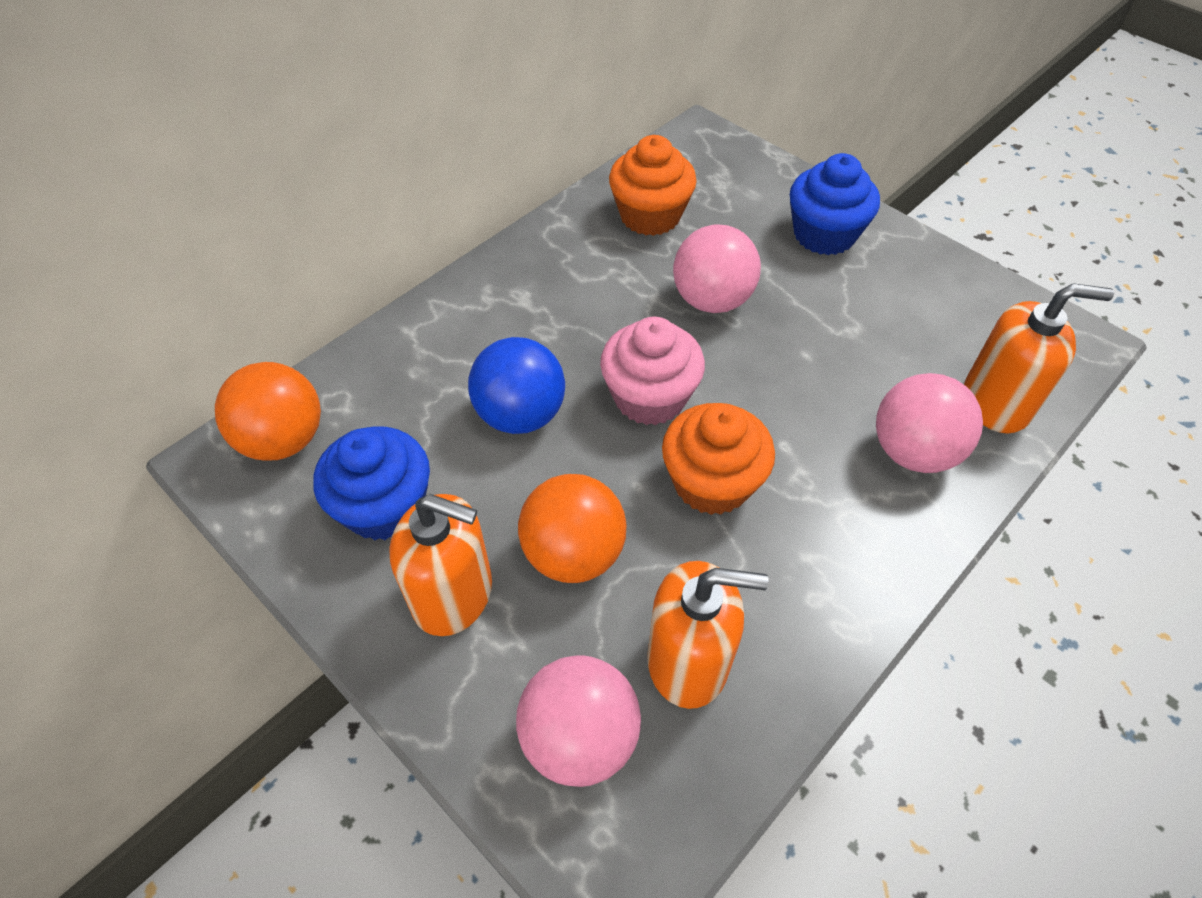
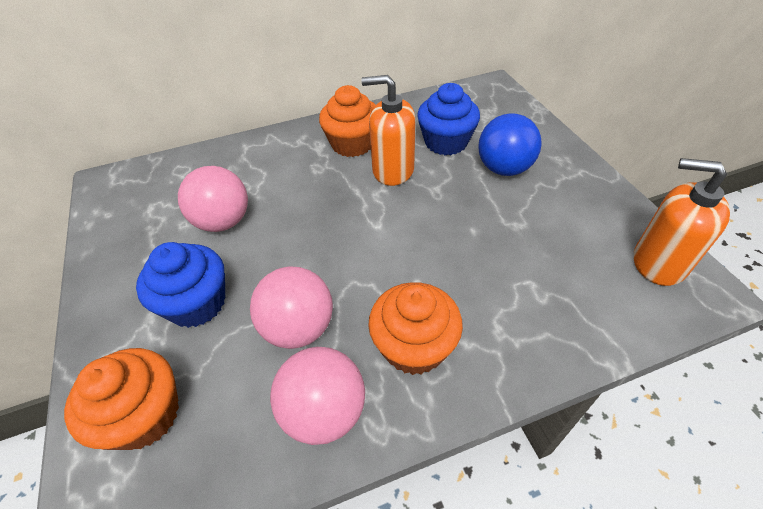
orange ball: [215,362,321,461] [518,474,626,583] = 2 -> none = 0
orange cupcake: [609,135,697,236] [662,403,775,515] = 2 -> [64,348,179,450] [319,85,375,157] [368,282,463,375] = 3
orange soap dispenser: [389,494,492,636] [647,561,768,709] [964,283,1114,434] = 3 -> [361,75,416,186] [634,158,730,286] = 2
pink cupcake: [600,317,705,425] = 1 -> none = 0

